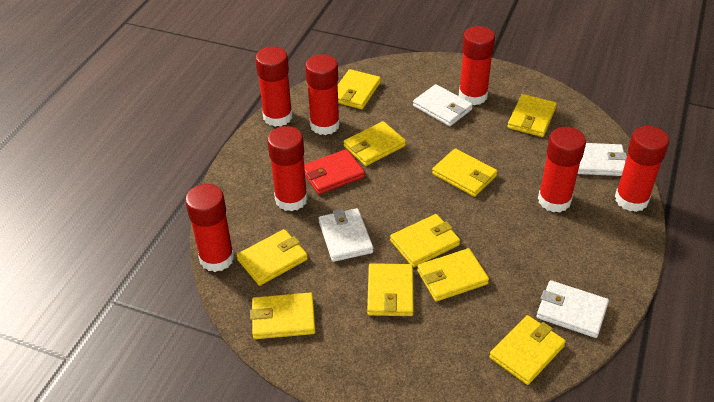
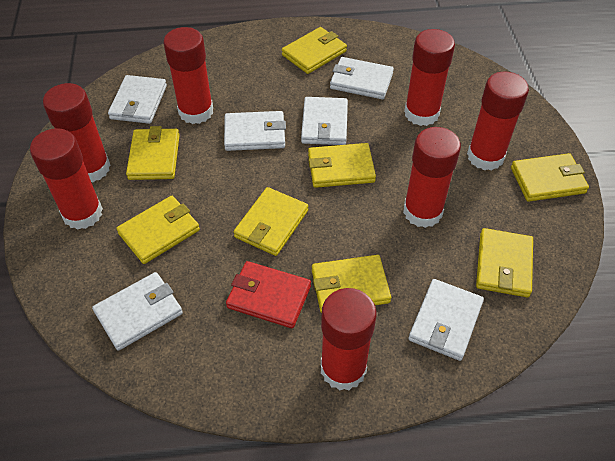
white wallet: [319,208,373,262] [413,84,473,126] [536,280,609,338] [578,143,627,176] = 4 -> [92,272,183,351] [108,75,167,124] [224,111,286,151] [301,97,348,145] [330,57,394,99] [408,279,484,361] = 6
yellow wallet: [237,229,308,286] [250,292,316,339] [338,69,381,109] [344,121,406,166] [367,263,414,316] [390,214,460,267] [417,248,489,302] [432,148,497,197] [489,315,566,385] [507,94,557,137] = 10 -> [116,196,200,264] [126,126,180,180] [234,187,308,256] [282,27,347,74] [308,143,376,188] [312,255,391,313] [476,228,533,297] [511,153,589,202] = 8

